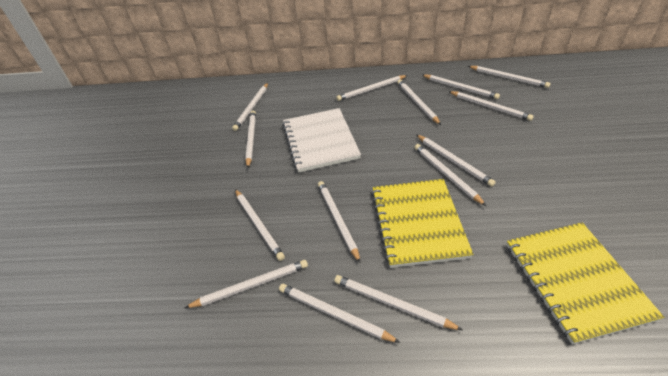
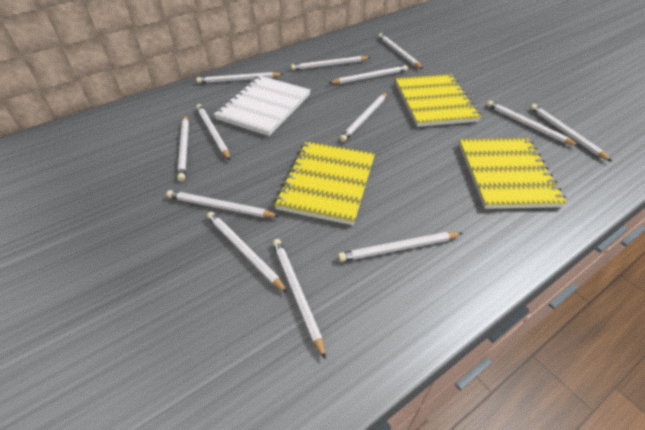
white pencil: [185,260,308,308] [232,83,268,131] [235,189,285,261] [245,111,256,168] [279,284,400,343] [318,181,360,262] [334,275,462,330] [336,75,408,101] [397,80,441,125] [415,144,486,206] [417,135,496,187] [422,74,500,99] [448,91,534,121] [468,66,550,88] = 14 -> [166,190,280,217] [177,115,189,181] [196,72,283,83] [196,104,230,160] [207,211,288,293] [273,239,326,360] [291,56,371,70] [329,65,408,84] [338,232,463,262] [340,92,388,142] [378,33,423,69] [487,100,579,146] [530,104,613,162] = 13
yellow notebook: [371,179,473,268] [507,222,664,345] = 2 -> [274,141,375,225] [395,74,481,127] [459,138,567,209] = 3

